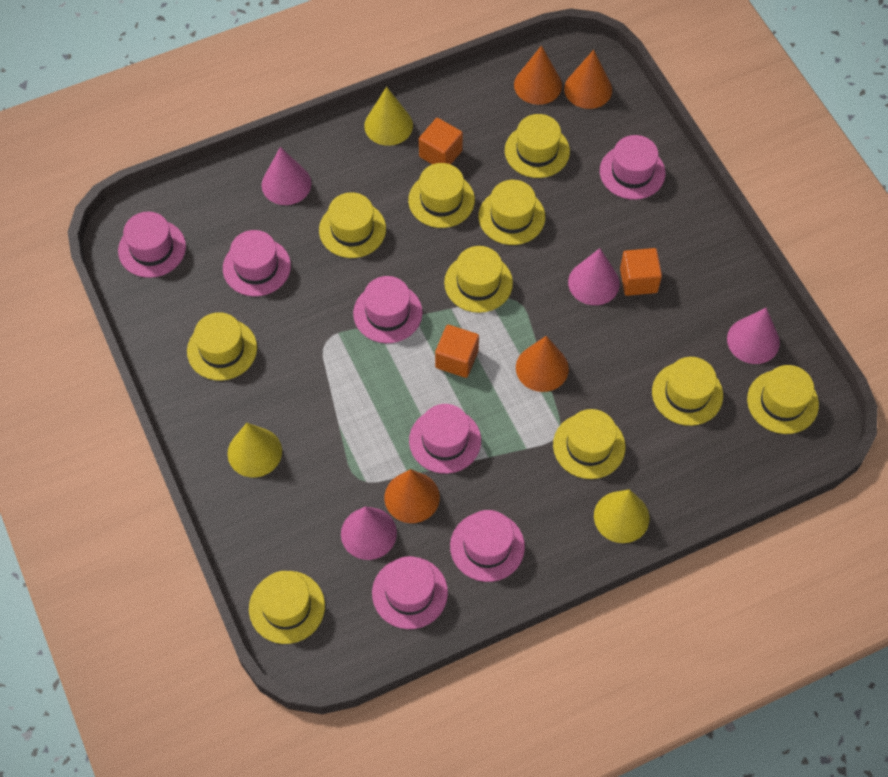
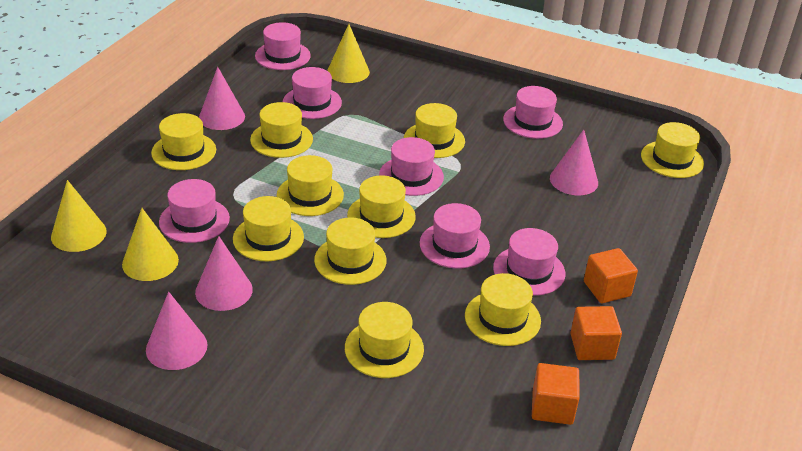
orange cone: [384,469,440,523] [514,45,562,105] [516,336,569,392] [564,50,612,109] = 4 -> none = 0

